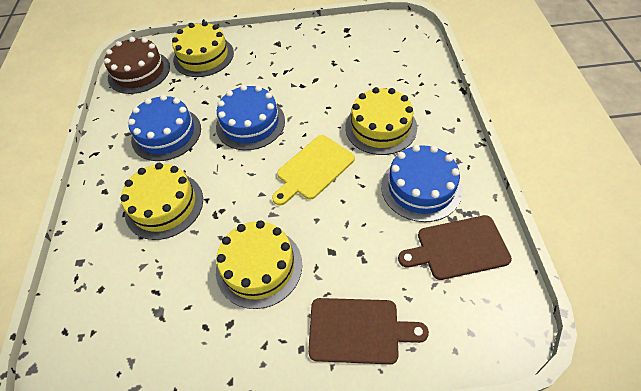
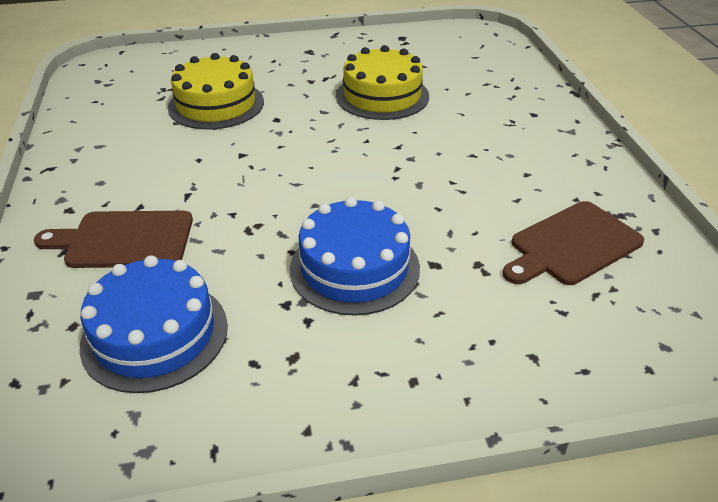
blue cake: [128,95,201,161] [216,85,285,150] [381,145,462,222] = 3 -> [79,255,228,393] [290,197,420,316] = 2
brown cake: [104,37,170,94] = 1 -> none = 0
yellow cake: [120,163,203,240] [172,21,234,77] [216,220,302,309] [345,87,417,155] = 4 -> [168,53,264,130] [336,45,429,120] = 2
yellow cutting board: [272,135,355,206] = 1 -> none = 0

